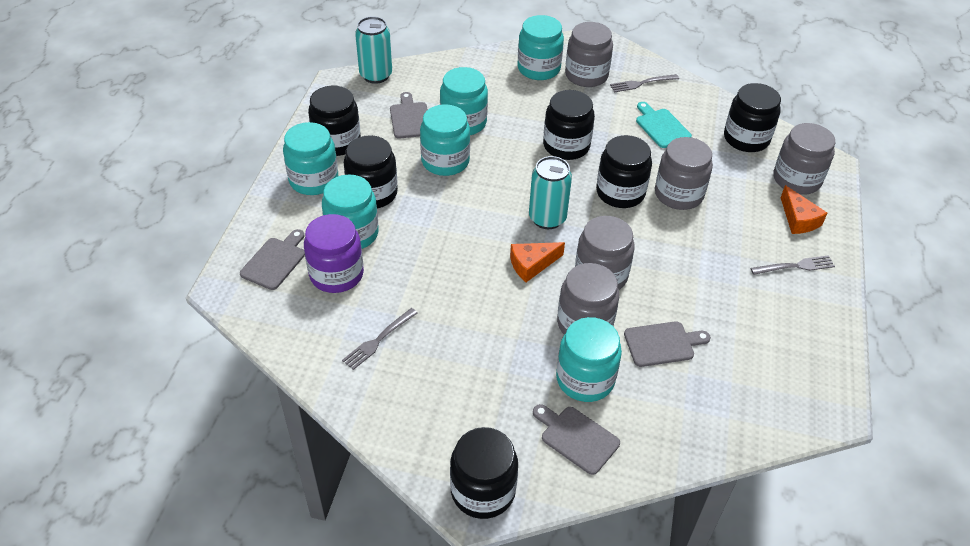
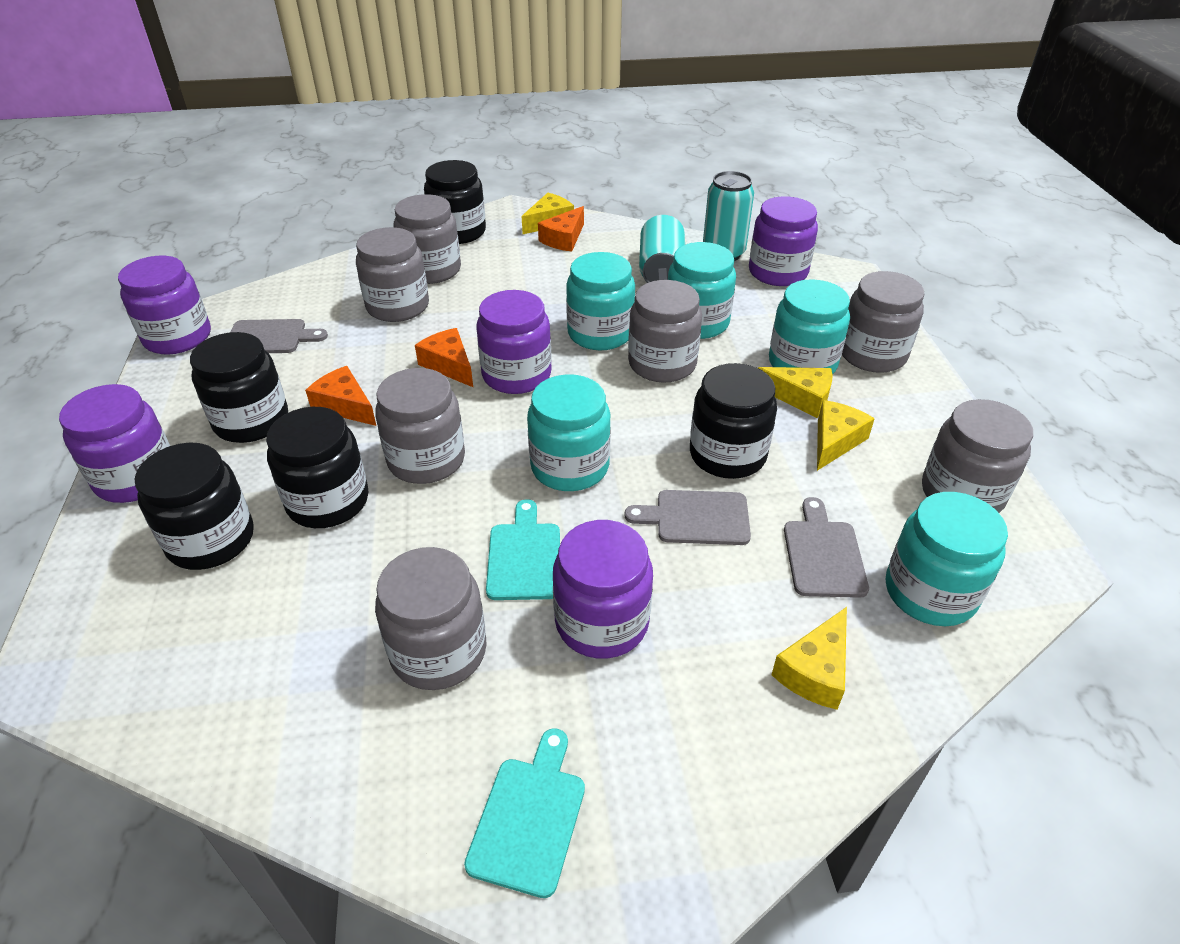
black jar: [308,86,361,156] [344,135,398,208] [450,427,518,519] [543,90,595,160] [596,135,652,208] [724,83,781,152] = 6 -> [135,443,254,570] [190,332,288,443] [266,407,368,528] [424,160,486,244] [690,363,777,479] = 5
grey cutting board: [240,229,305,290] [390,92,428,138] [533,404,620,475] [624,321,711,367] = 4 -> [230,319,328,353] [625,490,751,545] [784,497,869,598] = 3
grey fork: [342,308,417,370] [610,74,679,92] [751,255,835,275] = 3 -> none = 0
grey jar: [557,263,619,334] [565,22,613,87] [575,216,635,290] [655,137,713,210] [774,123,835,195] = 5 -> [356,227,429,322] [375,368,465,484] [375,547,487,690] [394,194,461,284] [628,280,702,383] [842,271,925,373] [922,399,1033,513] = 7
orange cheese: [510,242,565,282] [781,185,827,234] = 2 -> [305,366,376,426] [415,328,473,387] [538,206,584,252] = 3
purple jar: [304,214,364,293] = 1 -> [59,384,170,503] [118,256,211,355] [476,290,552,394] [553,520,653,659] [749,196,818,286] = 5
turquoise cutting board: [636,102,692,148] = 1 -> [464,728,585,898] [486,499,560,600] = 2
turquoise jar: [283,122,338,195] [322,174,379,249] [420,104,470,176] [440,67,488,135] [518,15,564,80] [556,317,622,402] = 6 -> [527,374,611,491] [566,252,635,350] [668,242,736,339] [769,279,850,375] [886,492,1008,626] = 5
yellow cheese: none = 0 -> [522,193,574,234] [758,367,832,418] [772,607,847,710] [817,400,875,471] = 4

